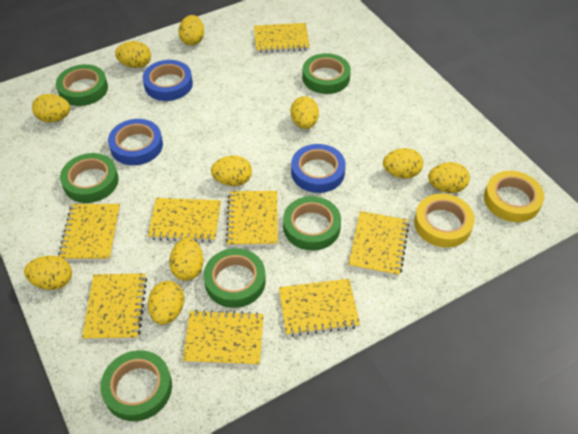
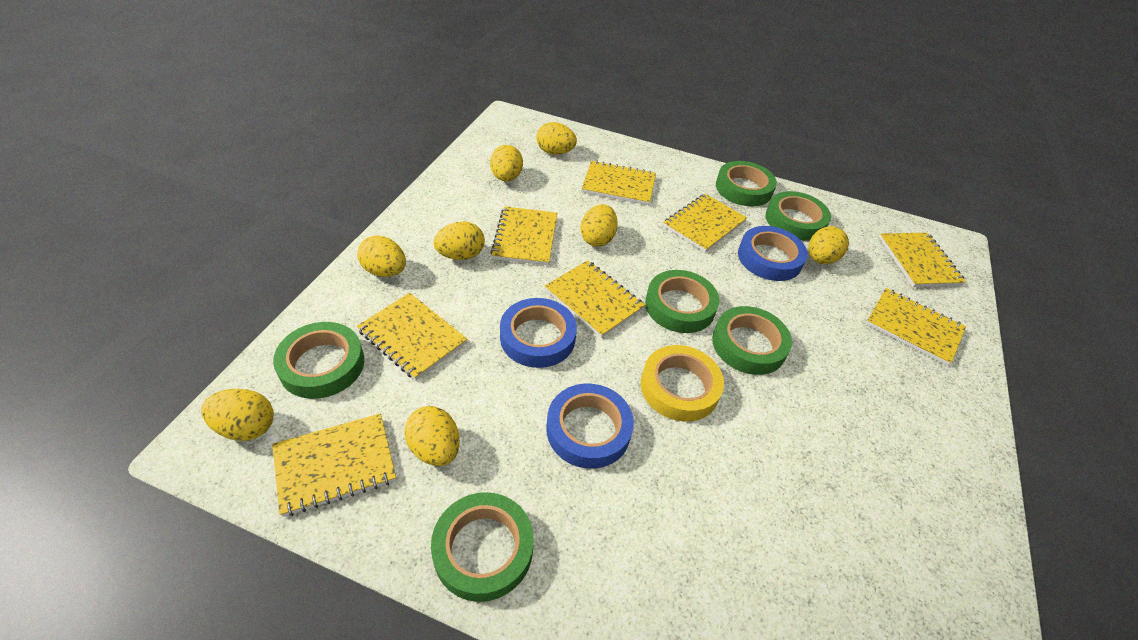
yellow egg: [24,256,72,290] [32,94,70,122] [115,41,151,68] [148,281,184,325] [169,238,204,281] [178,15,204,46] [211,156,252,186] [290,96,319,129] [383,148,423,179] [428,162,470,193] = 10 -> [201,389,274,441] [357,235,406,277] [404,406,460,466] [433,221,485,260] [490,145,523,182] [536,122,577,155] [580,204,618,247] [808,226,849,264] = 8
yellow tape: [414,194,475,248] [484,171,544,222] = 2 -> [641,345,724,422] = 1

